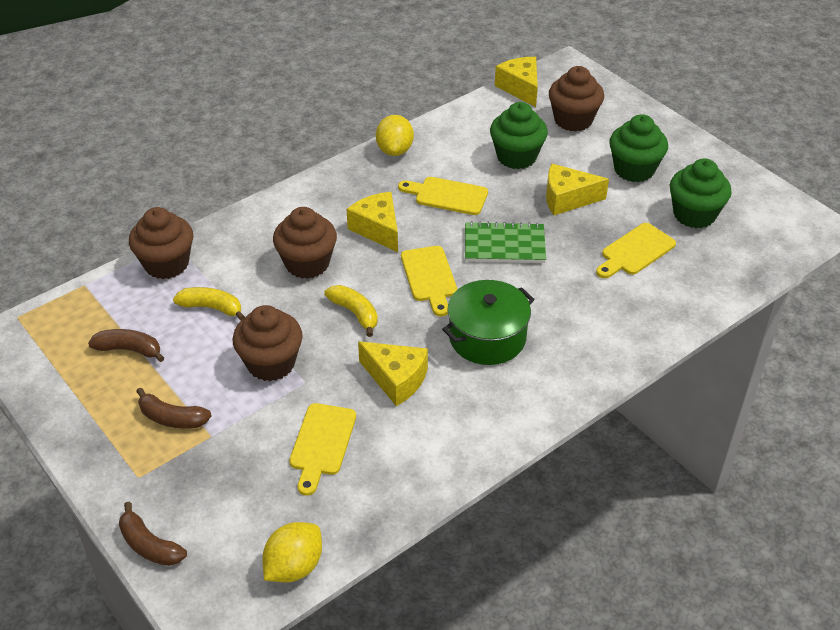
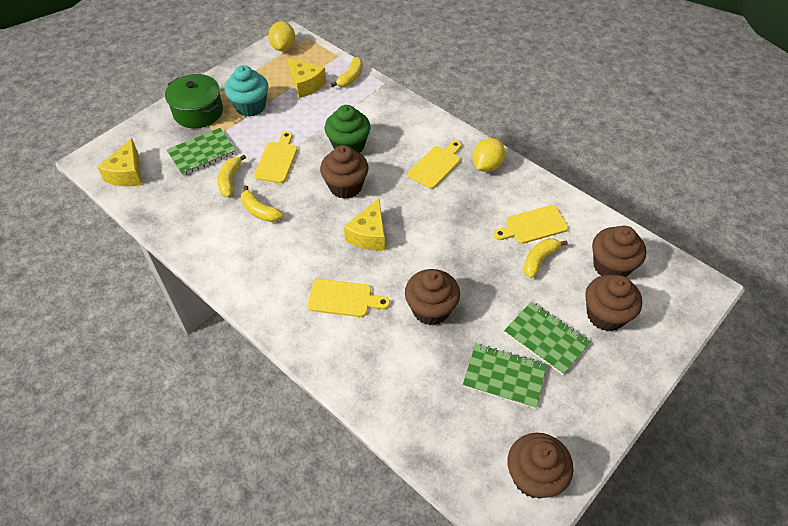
brown banana: [88,329,164,362] [119,502,187,566] [136,388,212,428] = 3 -> none = 0
brown cupcake: [129,207,193,279] [233,305,303,381] [273,207,337,279] [549,66,604,132] = 4 -> [320,145,368,199] [405,269,460,325] [507,433,574,499] [585,275,642,331] [592,226,646,277] = 5
green cupcake: [490,102,548,169] [609,114,668,182] [670,159,732,229] = 3 -> [325,105,371,153] = 1
green notebook: [465,221,546,263] = 1 -> [167,128,236,176] [463,344,547,409] [504,301,590,375] = 3
turquoise cupcake: none = 0 -> [224,65,269,117] = 1
yellow banana: [173,287,245,320] [324,285,378,337] = 2 -> [217,155,246,197] [241,185,283,222] [331,57,363,87] [523,238,568,278] = 4
yellow cheese: [346,192,398,252] [358,341,428,406] [495,57,538,107] [546,164,609,215] = 4 -> [97,138,142,187] [287,57,326,98] [344,198,385,251] = 3

